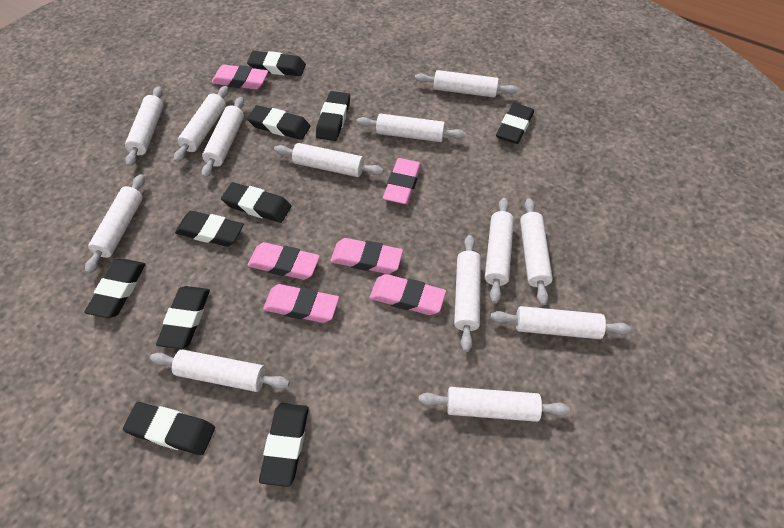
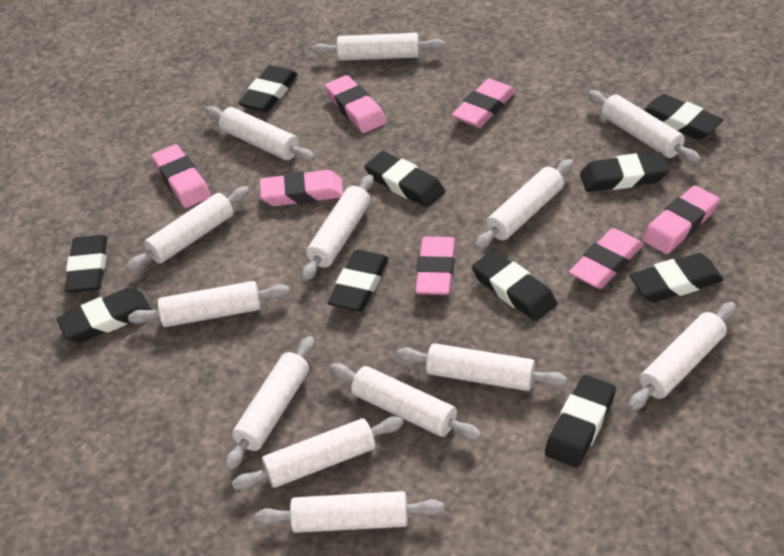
pink eraser: [211,64,268,90] [248,242,320,280] [263,284,339,323] [330,238,403,274] [370,274,446,315] [383,158,421,204] = 6 -> [151,144,211,208] [260,170,343,206] [325,75,386,133] [415,237,456,295] [452,79,516,128] [569,228,644,289] [642,185,719,254] = 7

